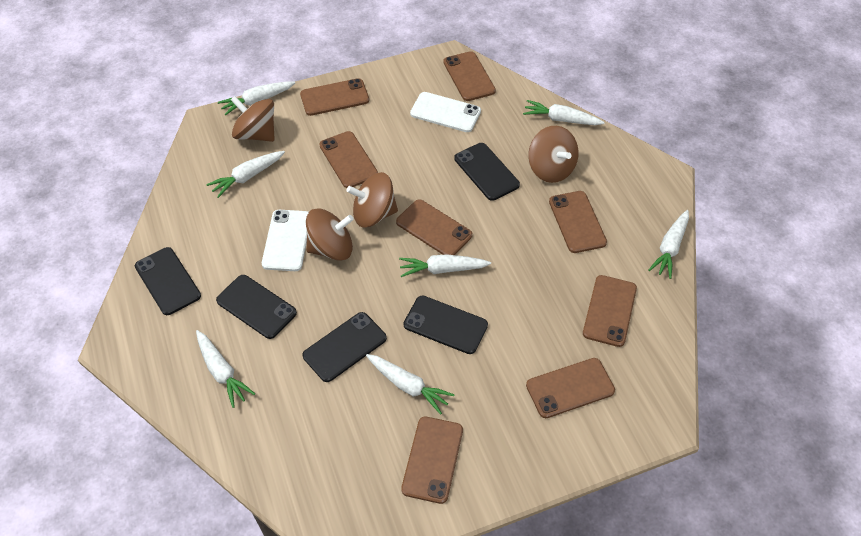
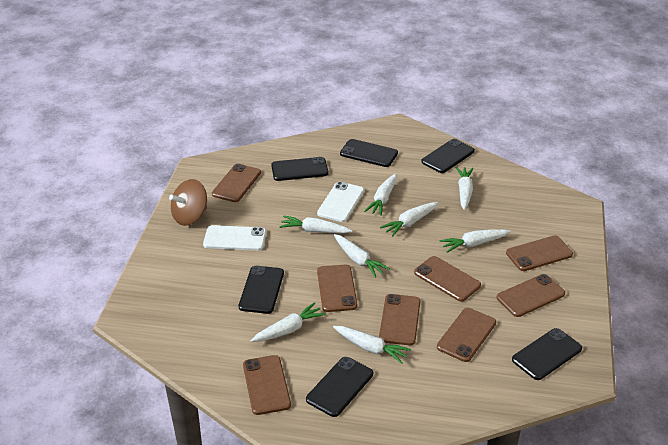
black phone: [135,247,201,315] [216,275,297,339] [303,312,387,382] [404,296,488,354] [454,143,520,201] = 5 -> [239,266,284,314] [271,157,328,181] [306,357,373,417] [340,139,398,167] [421,139,475,173] [512,328,582,380] = 6
brown spinning top: [231,96,275,142] [306,208,354,261] [346,172,398,227] [528,126,578,183] = 4 -> [169,179,207,226] = 1
white carrot: [196,330,255,408] [206,151,285,198] [218,81,295,116] [366,354,455,415] [399,254,491,277] [523,100,605,125] [648,210,689,279] = 7 -> [250,302,326,342] [279,216,352,234] [333,326,411,364] [334,234,390,278] [364,173,397,216] [380,202,438,237] [439,229,511,253] [456,167,473,210] = 8

